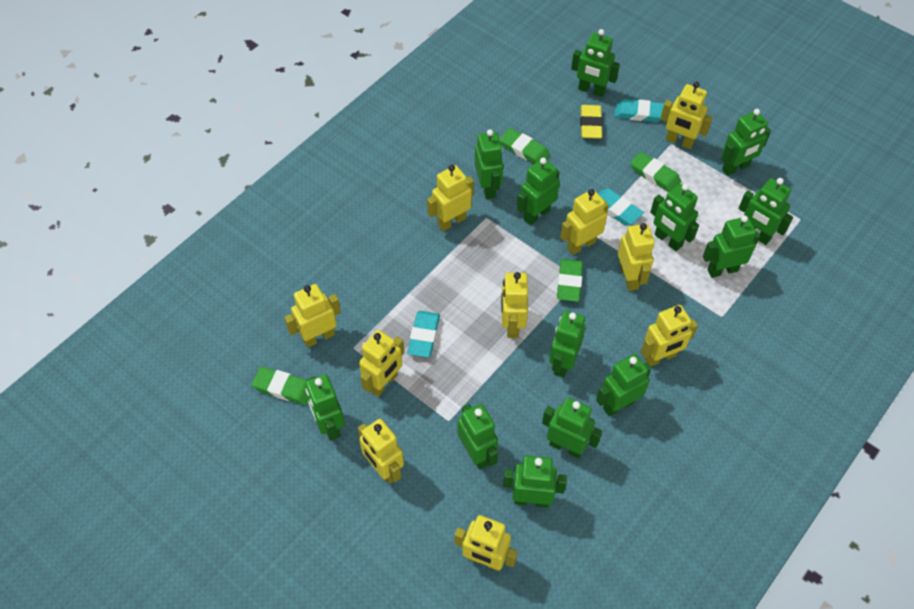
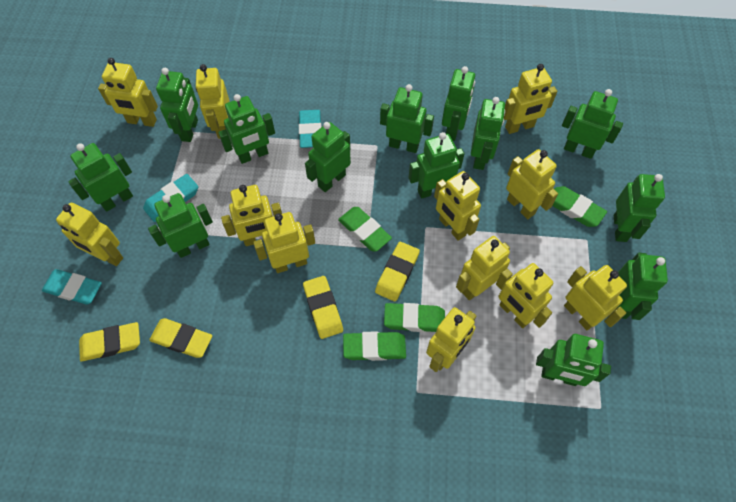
yellow eraser: [580,105,603,139] = 1 -> [79,322,140,362] [149,318,212,358] [303,276,343,339] [375,242,420,301] = 4
yellow robot: [284,284,341,348] [358,419,404,484] [359,330,404,397] [427,164,474,231] [454,515,518,571] [501,272,528,338] [560,189,609,255] [618,223,655,291] [641,305,698,366] [660,82,713,149] = 10 -> [56,203,123,266] [98,58,158,127] [196,64,230,139] [221,185,282,246] [253,212,315,273] [426,307,477,372] [434,171,481,241] [456,236,510,300] [496,263,553,328] [504,64,557,134] [506,149,558,219] [564,265,627,330] = 12

